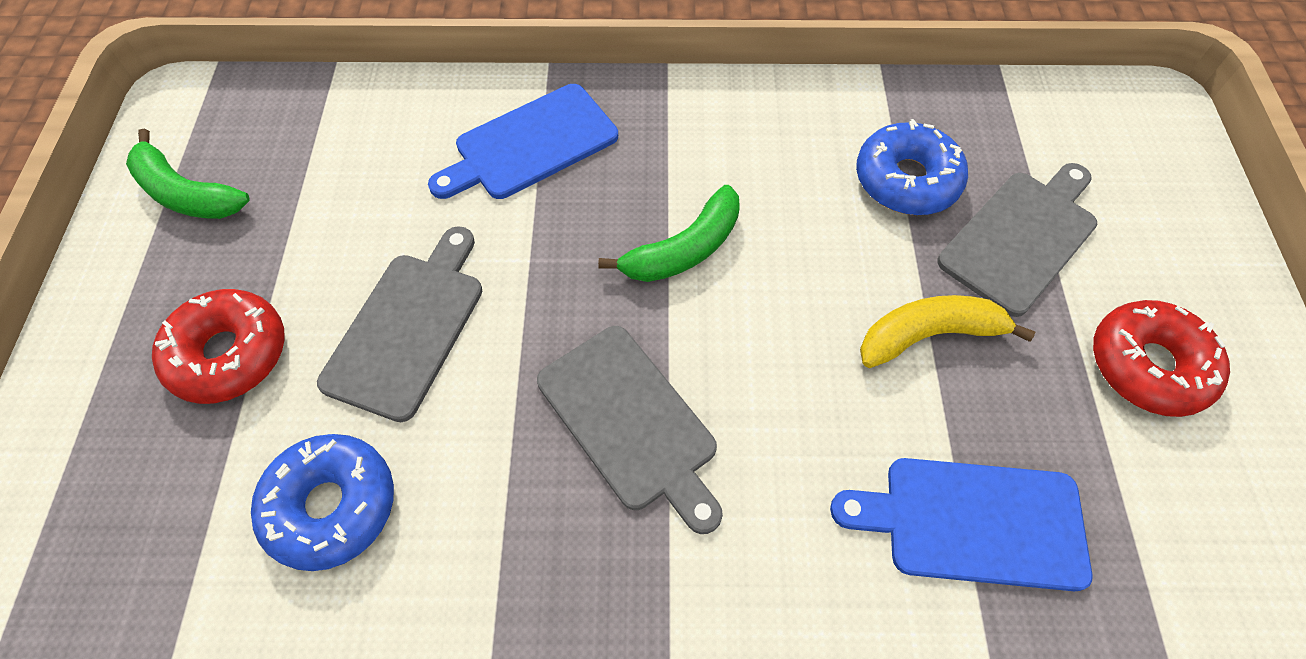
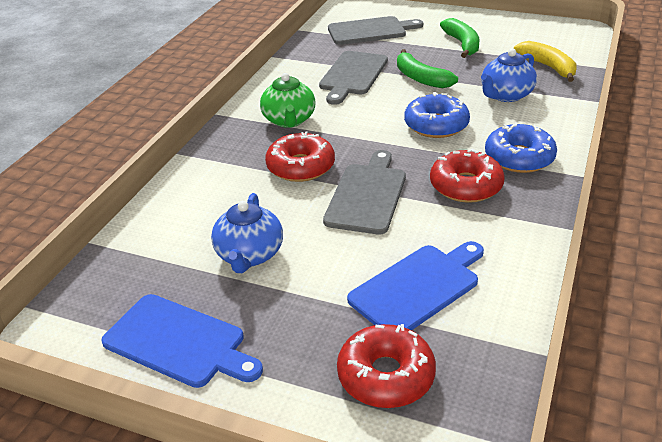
blue teapot: none = 0 -> [211,193,283,273] [481,48,537,102] = 2
green teapot: none = 0 -> [260,73,315,128] = 1
red donut: [152,289,285,404] [1093,300,1230,417] = 2 -> [265,131,335,182] [337,324,436,408] [430,149,505,203] = 3

